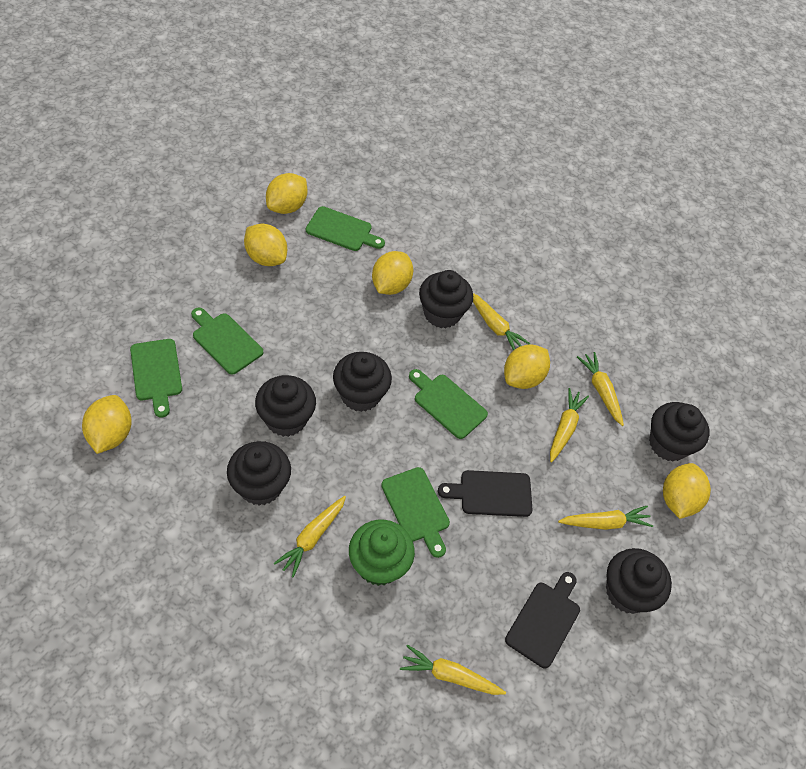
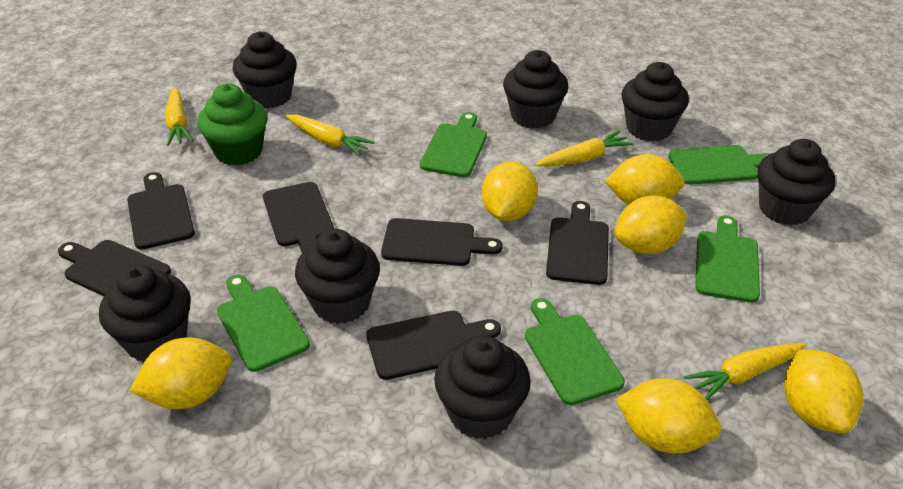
black cupcake: [227,441,291,506] [255,375,316,437] [333,352,392,412] [419,270,473,328] [606,548,672,614] [649,402,709,461] = 6 -> [99,264,191,362] [233,31,297,109] [295,229,380,324] [434,335,530,439] [503,50,568,129] [621,62,689,141] [758,139,835,226] = 7
black cutting board: [438,470,533,517] [505,572,580,668] = 2 -> [58,240,171,296] [127,172,195,250] [263,182,334,253] [367,311,501,380] [381,218,503,266] [546,201,609,285] = 6
yellow carrot: [274,496,346,578] [400,645,506,695] [473,293,530,351] [550,388,589,463] [558,506,653,530] [577,352,624,426] = 6 -> [165,88,194,146] [286,114,375,156] [536,131,634,166] [684,343,806,400] = 4

